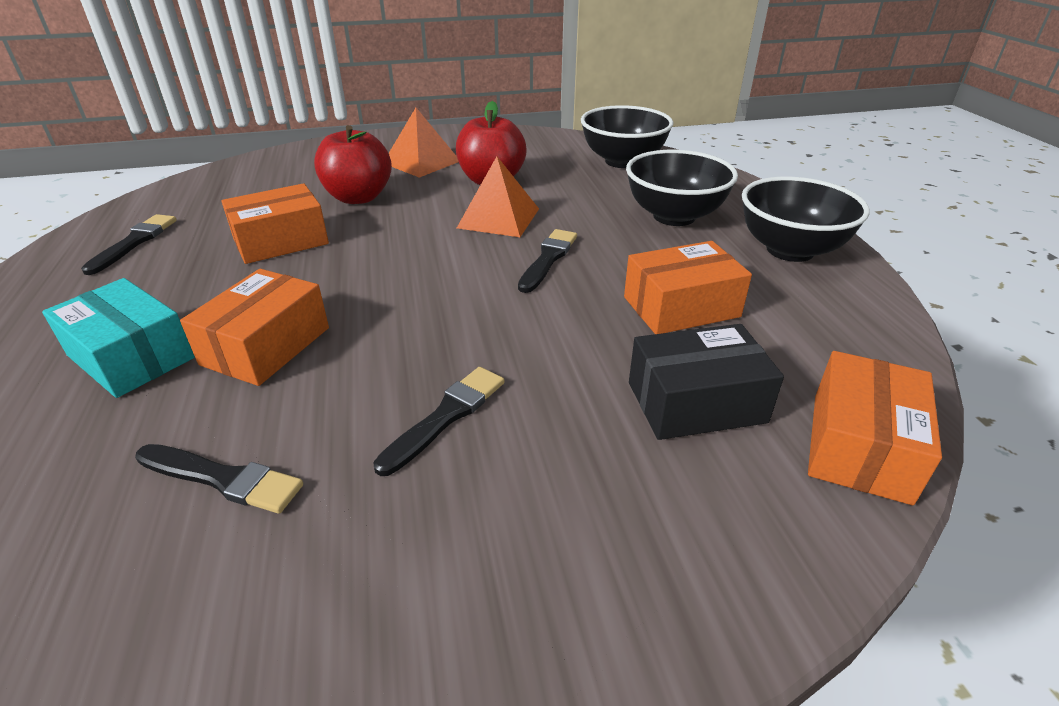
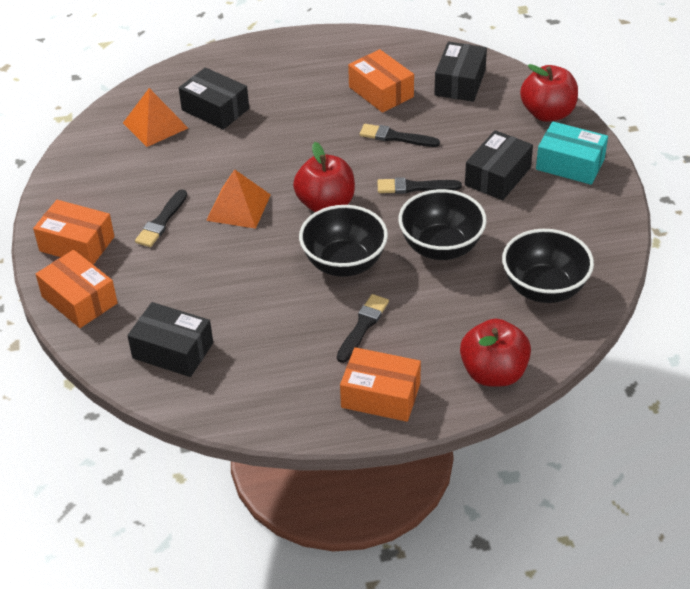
black box: [629,324,784,440] = 1 -> [127,302,213,377] [179,67,249,130] [434,42,487,102] [465,130,533,200] = 4
red apple: [314,125,392,204] [456,101,527,185] = 2 -> [293,142,355,212] [460,319,531,387] [520,64,578,122] = 3

